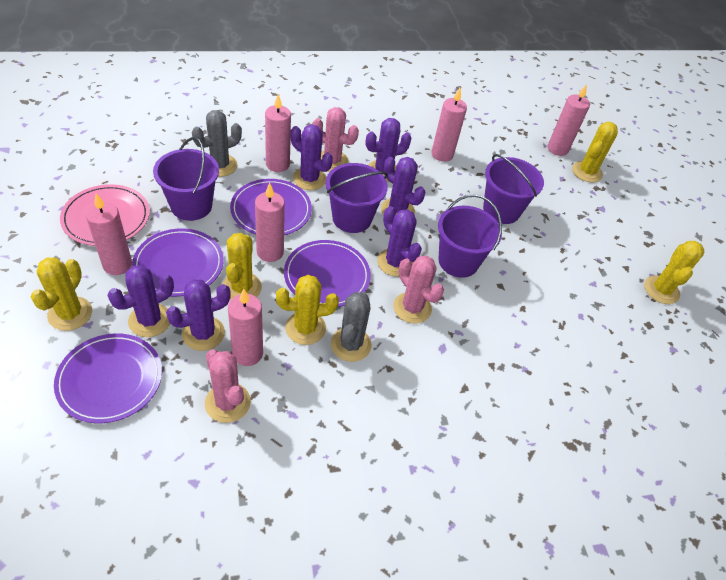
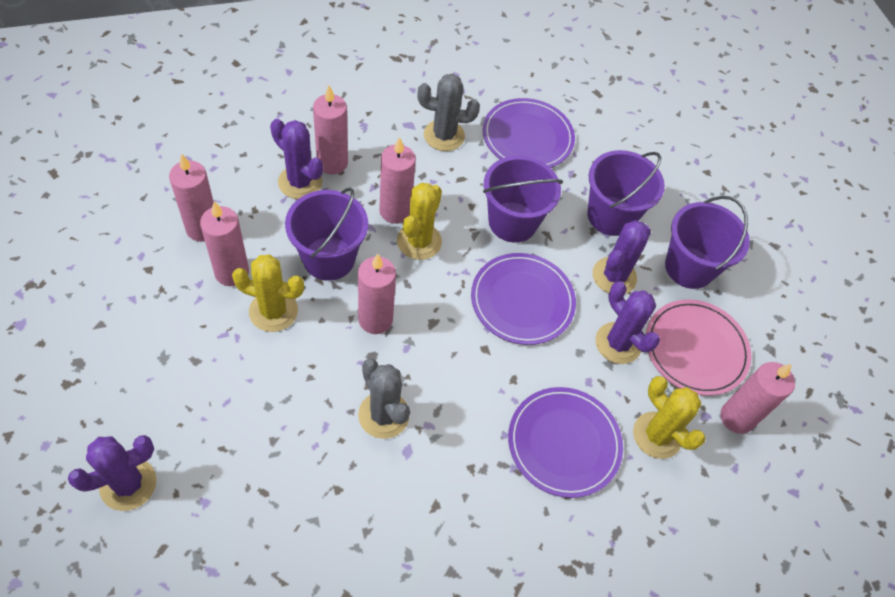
pink cactus: [205,349,251,423] [313,107,359,172] [394,255,444,324] = 3 -> none = 0
purple cactus: [108,265,174,337] [166,279,231,351] [290,124,333,190] [366,118,411,182] [377,206,422,277] [381,157,425,215] = 6 -> [68,435,156,511] [270,119,323,199] [593,220,651,294] [596,282,660,364] = 4
purple plate: [54,333,162,423] [132,228,224,297] [230,179,312,235] [284,240,371,307] = 4 -> [471,253,576,345] [483,98,575,168] [508,387,623,498] = 3
yellow cactus: [31,257,92,331] [222,233,262,301] [276,275,339,345] [572,122,618,182] [644,241,705,304] = 5 -> [232,255,304,332] [397,183,442,260] [633,376,706,459] = 3

